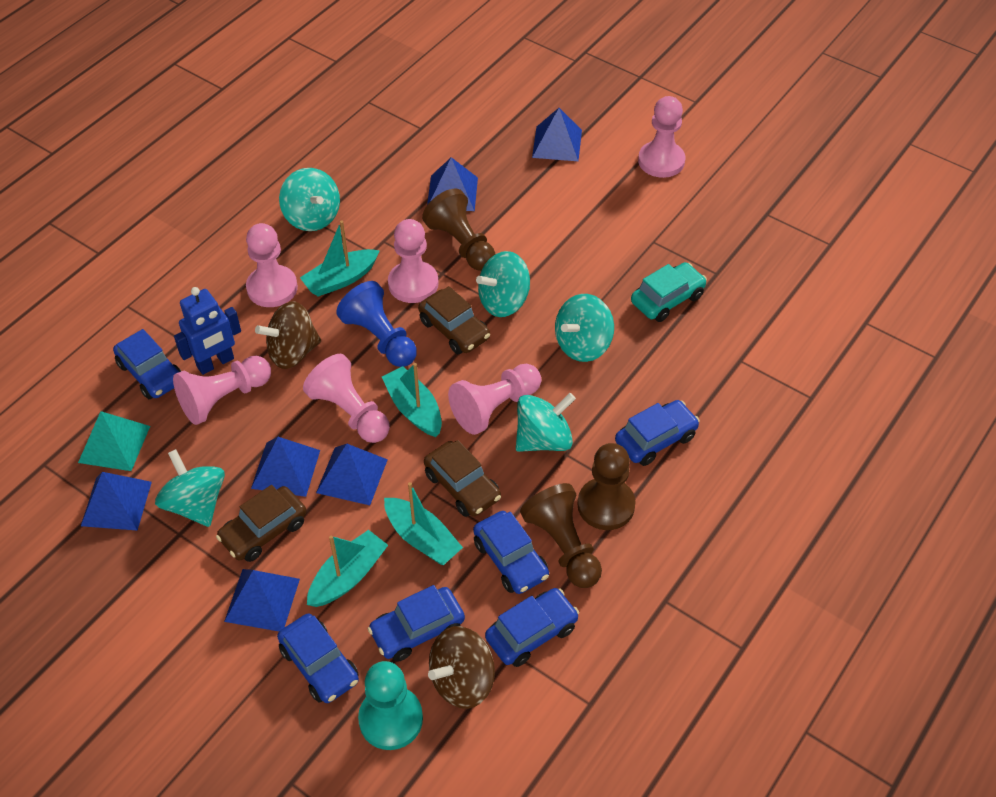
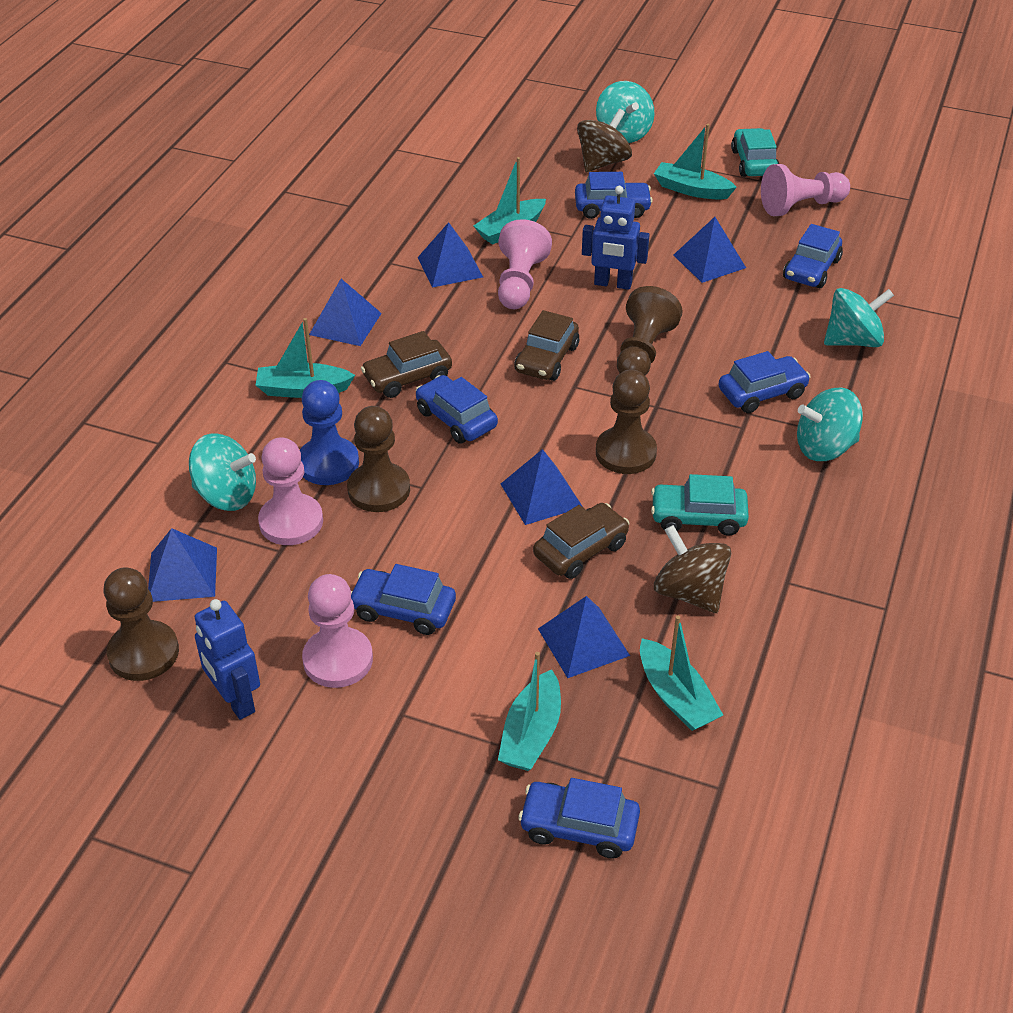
blue robot: [174,287,241,375] = 1 -> [195,599,260,720] [582,186,650,290] = 2
brown pawn: [422,188,495,271] [520,483,602,588] [578,443,636,530] = 3 -> [104,567,179,681] [347,406,410,512] [596,369,657,474] [617,286,683,376] = 4
pink pawn: [173,356,271,425] [246,223,298,307] [303,354,390,443] [388,219,439,303] [448,364,541,435] [638,96,685,178] = 6 -> [258,437,323,545] [302,574,373,688] [498,219,552,309] [761,164,850,216] = 4
turquoise boat: [300,221,380,297] [307,530,388,607] [382,363,442,437] [384,482,463,565] = 4 -> [256,318,355,398] [473,157,546,245] [498,652,561,771] [640,616,723,731] [654,124,737,200] = 5
turquoise car: [631,262,707,322] = 1 -> [651,474,749,536] [731,128,779,177] = 2
turquoise pawn: [358,661,423,750] = 1 -> none = 0
turquoise pyramid: [78,411,150,471] = 1 -> none = 0
turquoise spinning top: [155,449,225,527] [279,168,340,231] [476,251,530,317] [516,393,576,452] [555,294,614,362] = 5 -> [189,433,256,511] [596,81,655,143] [797,388,863,461] [824,288,894,347] = 4

